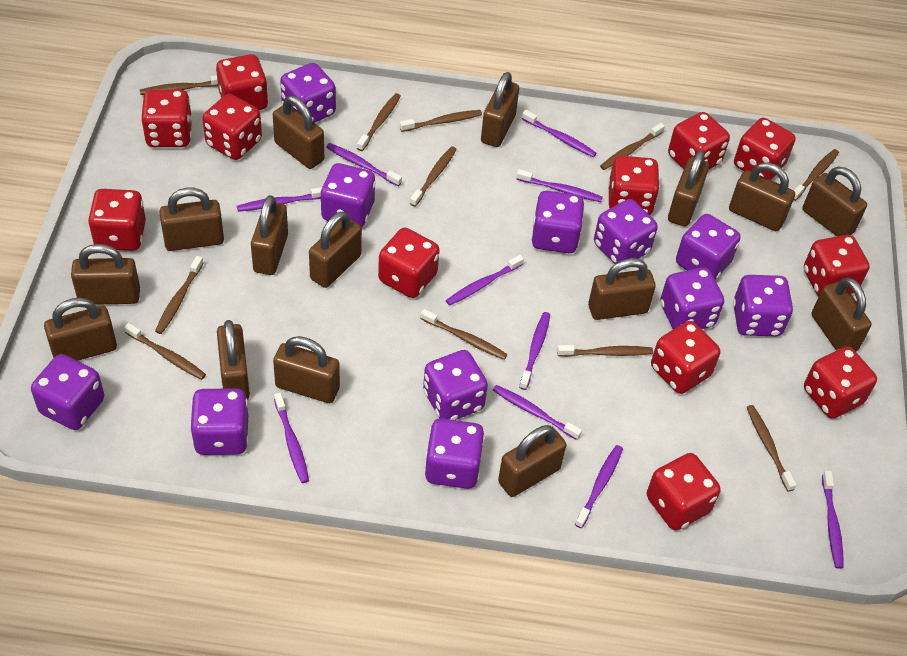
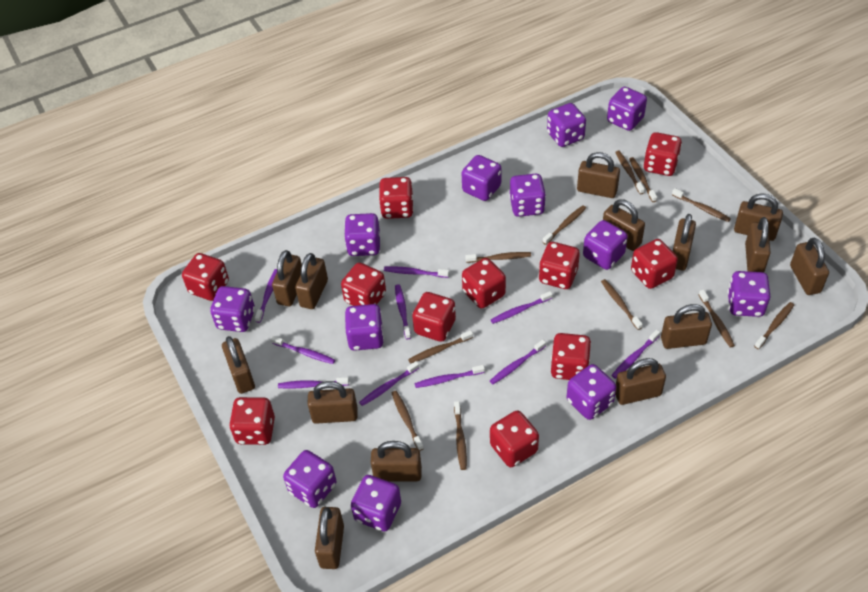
brown padlock: [44,298,117,361] [71,244,140,305] [159,187,224,251] [217,320,250,400] [251,195,288,275] [273,96,324,169] [273,336,340,403] [309,211,362,288] [481,72,519,147] [498,425,566,497] [588,258,656,320] [668,150,709,227] [729,163,795,231] [803,167,867,236] [812,277,872,351] = 15 -> [222,336,255,394] [272,250,302,306] [295,253,328,309] [308,381,358,424] [315,507,344,569] [371,441,422,482] [577,152,620,198] [603,199,645,251] [615,358,666,405] [661,304,712,349] [673,214,696,271] [734,193,783,241] [745,217,771,272] [790,237,829,295] = 14
purple dice: [31,354,104,430] [190,388,248,455] [280,63,336,123] [320,163,376,227] [423,350,488,420] [424,418,485,489] [531,191,585,253] [594,199,658,264] [660,268,724,329] [676,214,741,280] [733,275,793,336] = 11 -> [210,286,255,332] [283,450,336,508] [344,213,380,256] [345,304,384,351] [351,475,401,531] [462,155,501,201] [509,174,546,217] [547,103,586,147] [566,364,616,420] [583,220,628,270] [607,87,647,131] [727,271,771,317] = 12
red dice: [88,189,146,251] [141,90,192,147] [202,94,262,160] [216,54,269,110] [378,228,440,298] [608,156,660,215] [647,453,721,530] [651,321,720,394] [668,112,730,170] [734,118,795,180] [804,235,870,296] [804,346,877,419] = 12 -> [182,253,229,301] [229,397,275,445] [341,263,386,306] [379,177,414,219] [412,292,456,342] [462,258,506,309] [490,410,539,467] [539,242,580,289] [551,333,591,380] [631,239,678,289] [644,132,682,176] = 11

